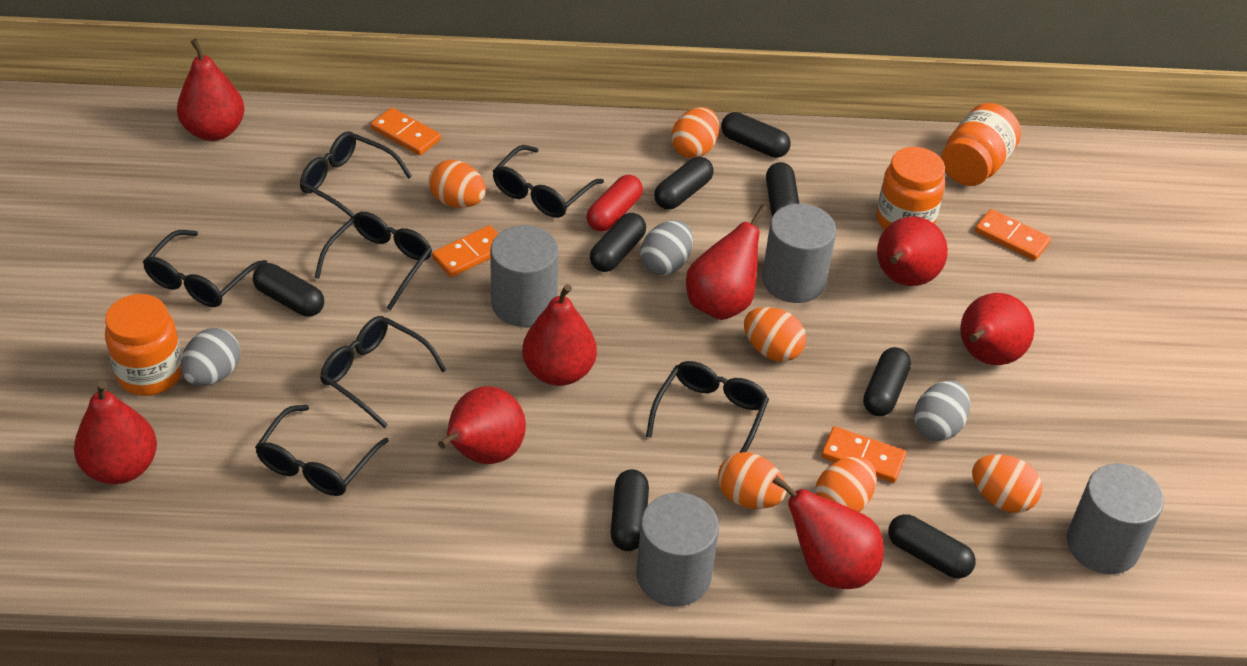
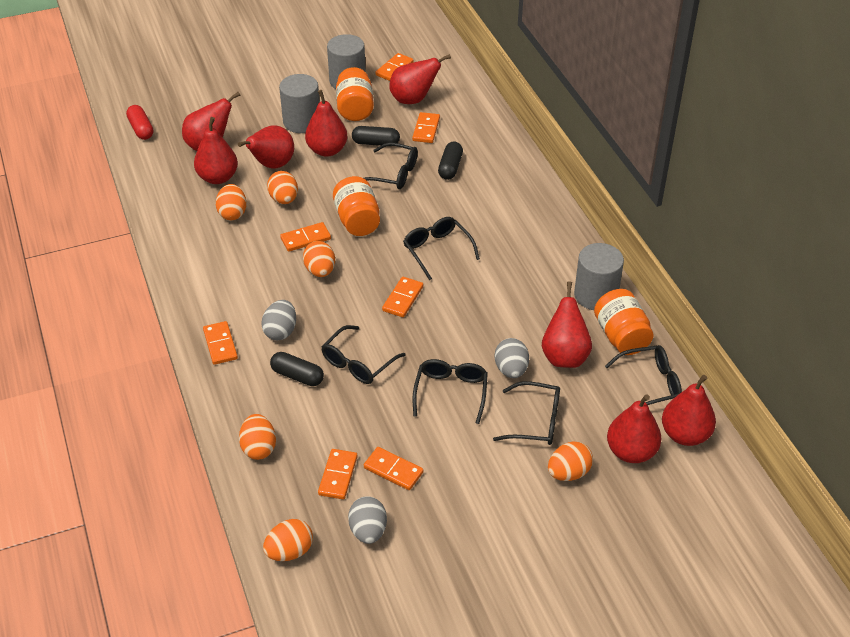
black capsule: [253,263,324,317] [590,213,646,272] [611,469,649,551] [654,157,714,210] [721,112,791,158] [766,162,799,216] [863,347,911,416] [888,514,976,578] = 8 -> [270,352,324,386] [352,126,400,146] [438,142,463,180] = 3
black glasses: [143,230,267,307] [255,405,389,496] [300,131,412,218] [314,212,432,310] [320,316,446,428] [493,145,604,218] [646,361,769,453] = 7 -> [322,325,406,384] [364,142,418,189] [403,217,480,280] [412,359,488,424] [493,381,560,445] [605,345,682,405] = 6
grey cylinder: [490,225,559,327] [636,492,719,607] [762,204,836,303] [1067,463,1164,574] = 4 -> [279,74,320,133] [327,34,366,89] [574,243,624,310] = 3
orange domino: [371,108,441,155] [432,225,499,277] [821,426,906,483] [975,209,1051,261] = 4 -> [203,321,238,365] [280,222,331,252] [318,449,358,499] [364,447,423,490] [375,53,414,81] [382,277,423,317] [412,112,440,143] = 7

